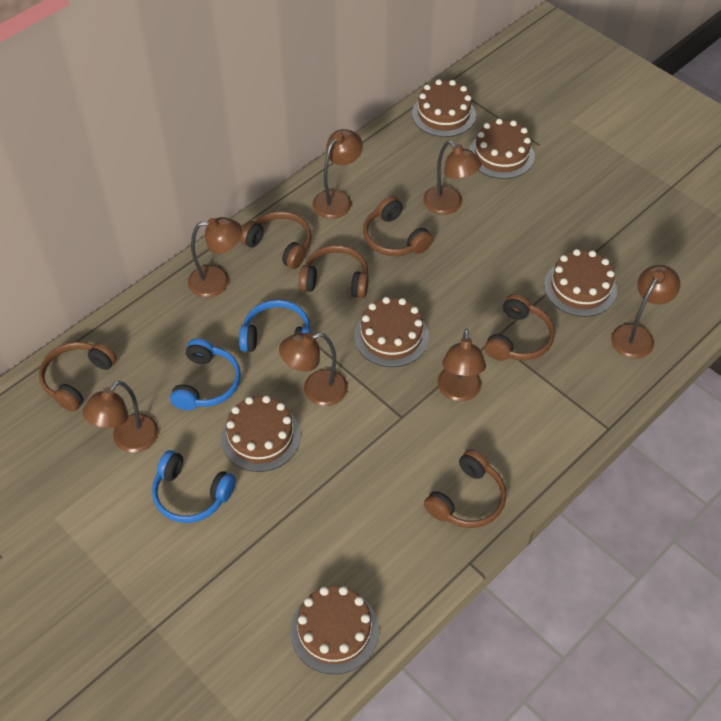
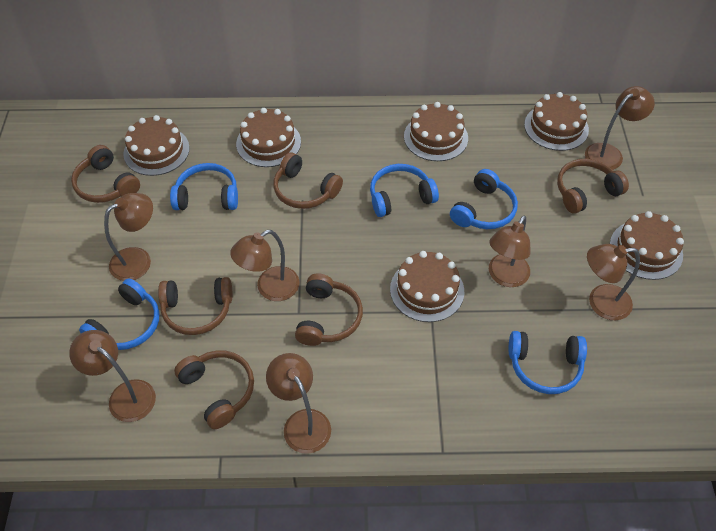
blue headphones: [152,450,236,523] [170,339,241,410] [239,300,311,352] = 3 -> [79,278,159,350] [170,163,238,210] [370,164,439,217] [450,169,518,229] [509,331,587,394] = 5

